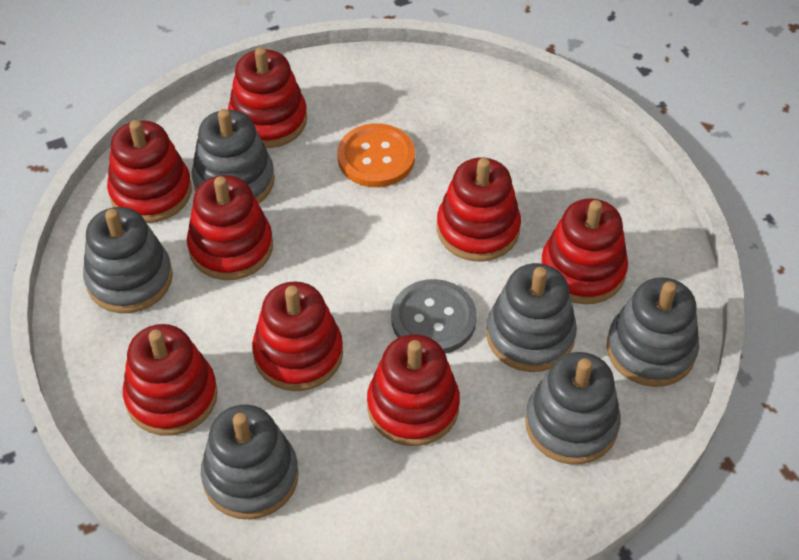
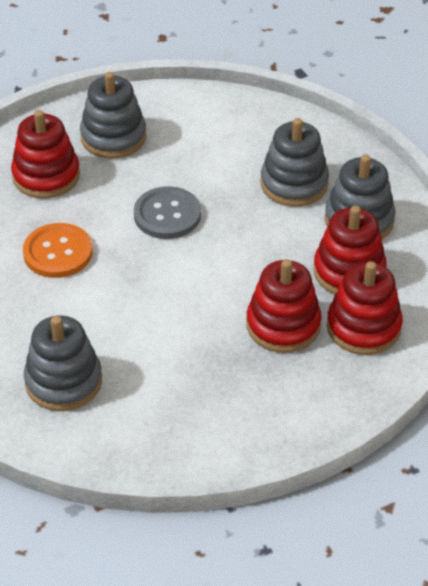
grey stacking toy: [83,207,173,313] [192,109,275,204] [201,405,299,520] [486,263,577,372] [525,352,621,464] [607,277,699,387] = 6 -> [24,316,102,411] [80,72,146,159] [261,118,329,207] [325,155,395,239] = 4
red stacking toy: [107,120,192,223] [123,324,218,436] [187,175,273,280] [228,47,307,148] [252,281,343,391] [367,334,460,446] [437,158,521,261] [541,198,628,304] = 8 -> [11,110,80,199] [246,259,322,353] [313,206,387,294] [327,261,403,355] = 4

